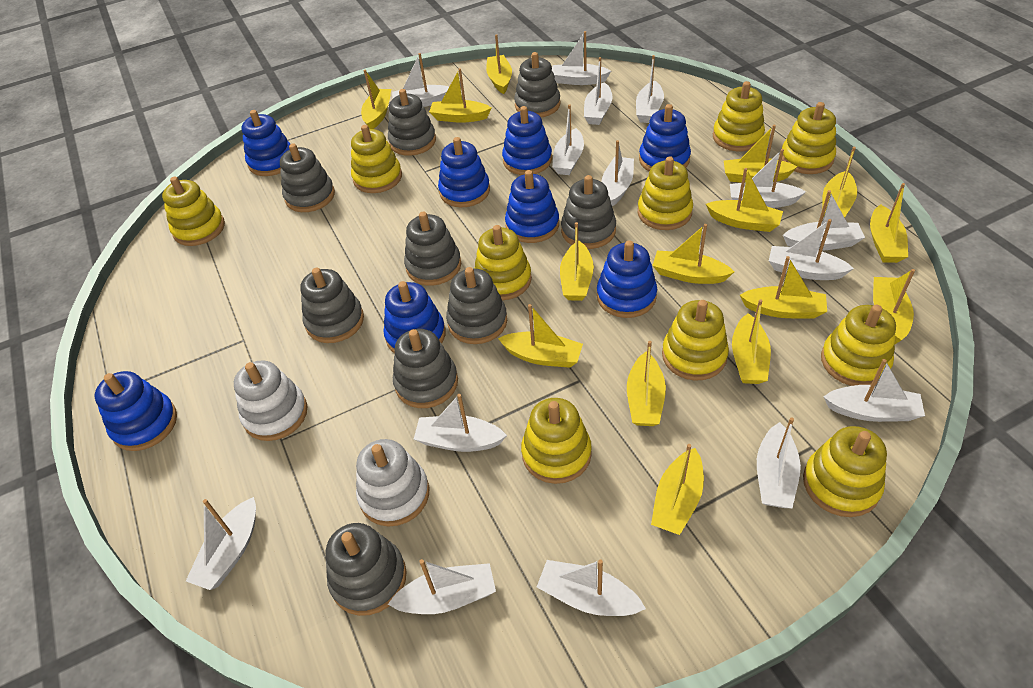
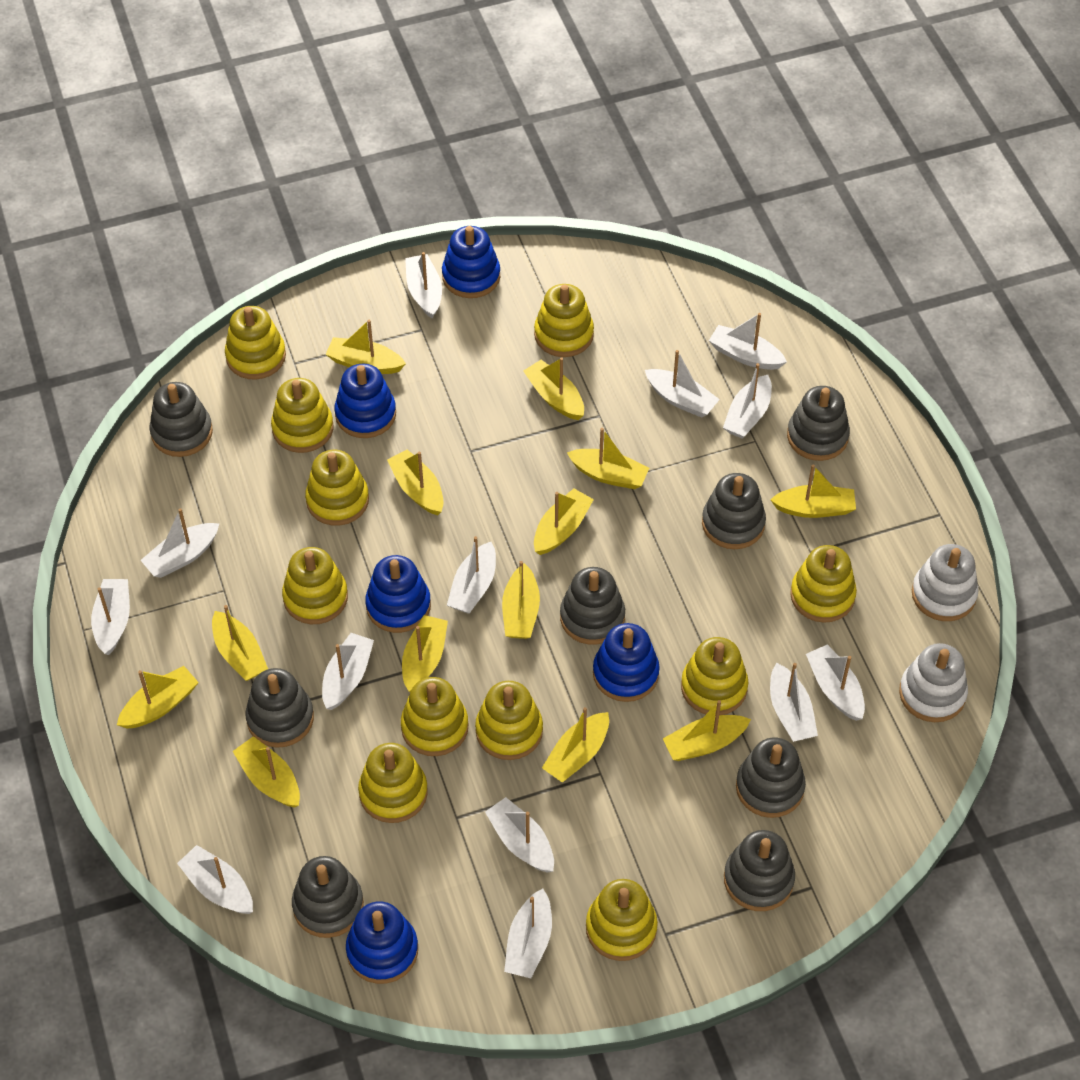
blue stacking toy: [94,371,177,451] [242,110,290,176] [383,281,446,353] [438,137,490,207] [502,106,552,175] [505,170,559,243] [597,240,657,318] [639,104,691,171] = 8 -> [334,364,396,438] [346,901,418,984] [365,555,431,633] [442,226,500,298] [593,623,660,702] = 5
grey stacking toy: [280,143,335,212] [301,268,364,343] [326,523,407,616] [388,89,436,156] [393,329,458,408] [404,212,461,286] [446,267,507,344] [514,52,561,117] [561,175,616,249] = 9 -> [149,382,213,457] [245,668,314,748] [292,856,364,938] [560,567,625,645] [702,473,766,549] [724,830,795,911] [736,738,806,818] [787,386,850,461] = 8
white boat: [186,497,256,590] [388,559,496,614] [392,53,449,107] [414,394,507,452] [537,559,646,616] [552,31,611,85] [552,104,584,175] [584,57,613,125] [602,140,634,206] [636,55,664,123] [730,149,806,208] [757,417,801,508] [769,219,854,280] [783,190,865,251] [824,359,925,422] = 15 -> [91,579,130,655] [141,508,219,578] [177,845,253,914] [322,633,374,710] [405,252,442,319] [447,536,496,614] [485,797,554,873] [504,889,552,978] [645,350,720,418] [709,313,787,370] [723,363,772,438] [770,663,818,742] [806,644,865,721] = 13
yellow boat: [361,70,391,129] [429,68,492,123] [486,34,512,94] [498,304,583,368] [560,222,594,301] [627,341,666,426] [651,444,704,535] [652,224,734,284] [706,168,783,232] [724,125,797,183] [732,299,771,384] [740,256,827,318] [822,147,857,218] [870,183,908,263] [873,269,915,344] = 15 -> [117,666,199,729] [212,605,268,681] [233,736,300,808] [325,320,406,374] [387,449,444,515] [402,615,448,692] [502,561,540,639] [523,357,584,420] [534,489,594,555] [542,707,609,783] [567,428,649,489] [663,700,751,761] [770,465,856,518] = 13
yellow stacking toy: [162,176,225,246] [351,125,402,193] [474,225,532,300] [521,398,592,484] [638,156,693,230] [662,300,729,380] [713,81,765,151] [782,102,836,174] [803,426,887,517] [821,305,896,386] = 10 -> [225,306,286,380] [271,378,333,453] [282,547,348,624] [305,450,369,526] [358,743,428,823] [401,677,468,756] [475,681,543,760] [534,284,594,357] [586,879,658,961] [681,637,748,716] [790,545,857,623] = 11

